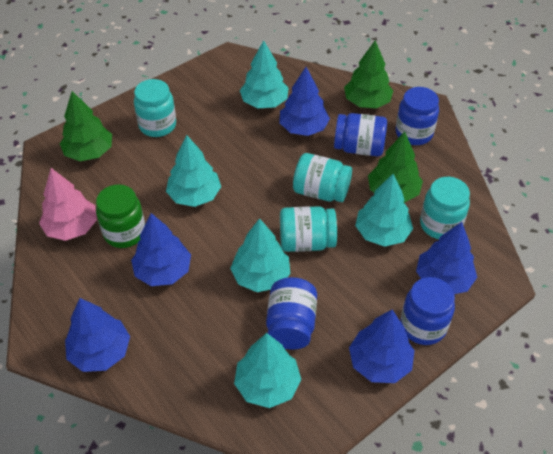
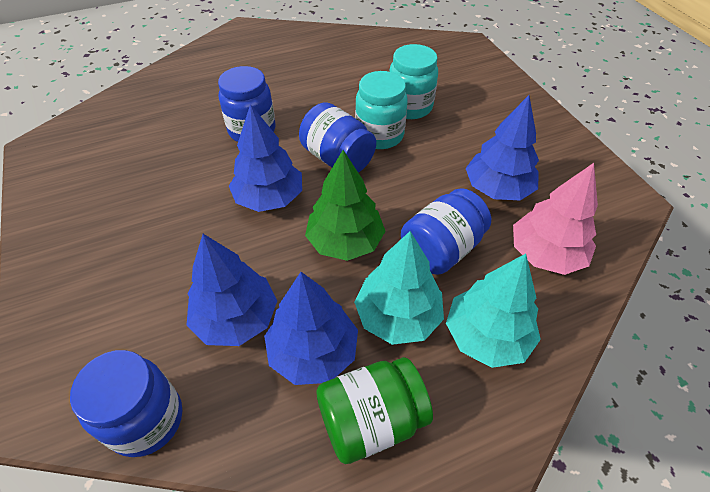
blue tree: [65,298,130,372] [131,213,191,286] [279,67,330,136] [349,309,415,383] [416,222,477,294] = 5 -> [187,234,277,346] [229,104,302,212] [264,272,358,385] [466,95,539,200] = 4
green tree: [60,91,112,161] [344,40,393,108] [368,131,423,203] = 3 -> [305,150,385,261] = 1
turquoise jar: [134,79,176,137] [280,206,337,252] [293,153,352,202] [420,177,470,239] = 4 -> [355,71,408,149] [389,44,438,119] = 2
turquoise tree: [166,135,221,207] [230,218,290,292] [234,333,301,408] [240,40,289,108] [355,174,413,247] = 5 -> [354,231,444,345] [446,254,541,368] = 2

